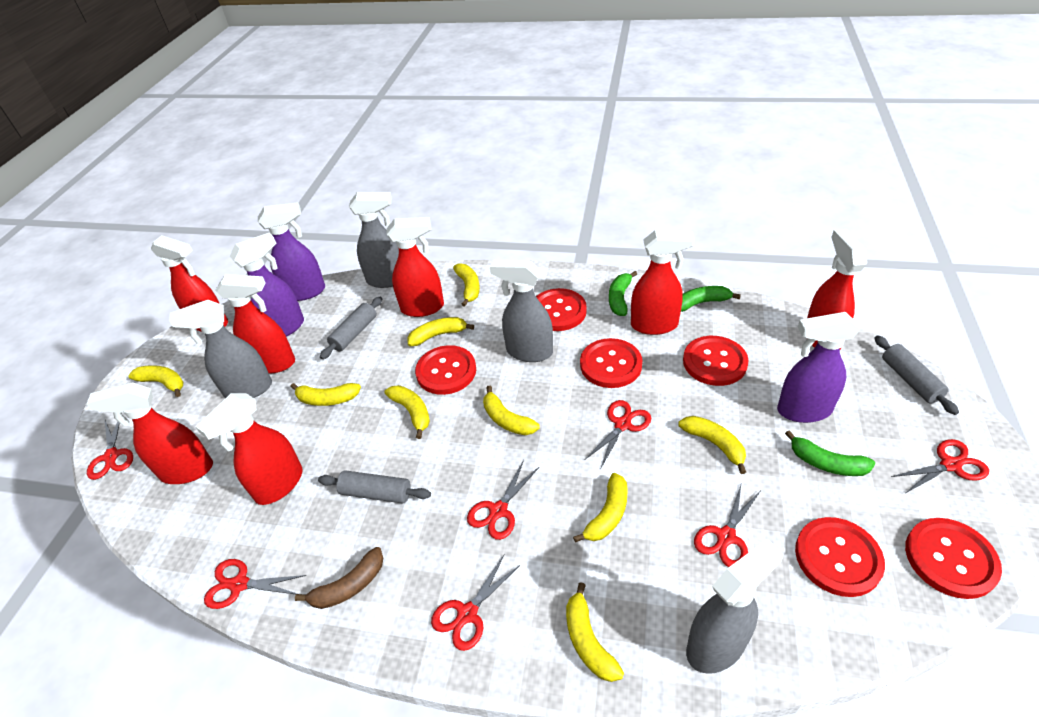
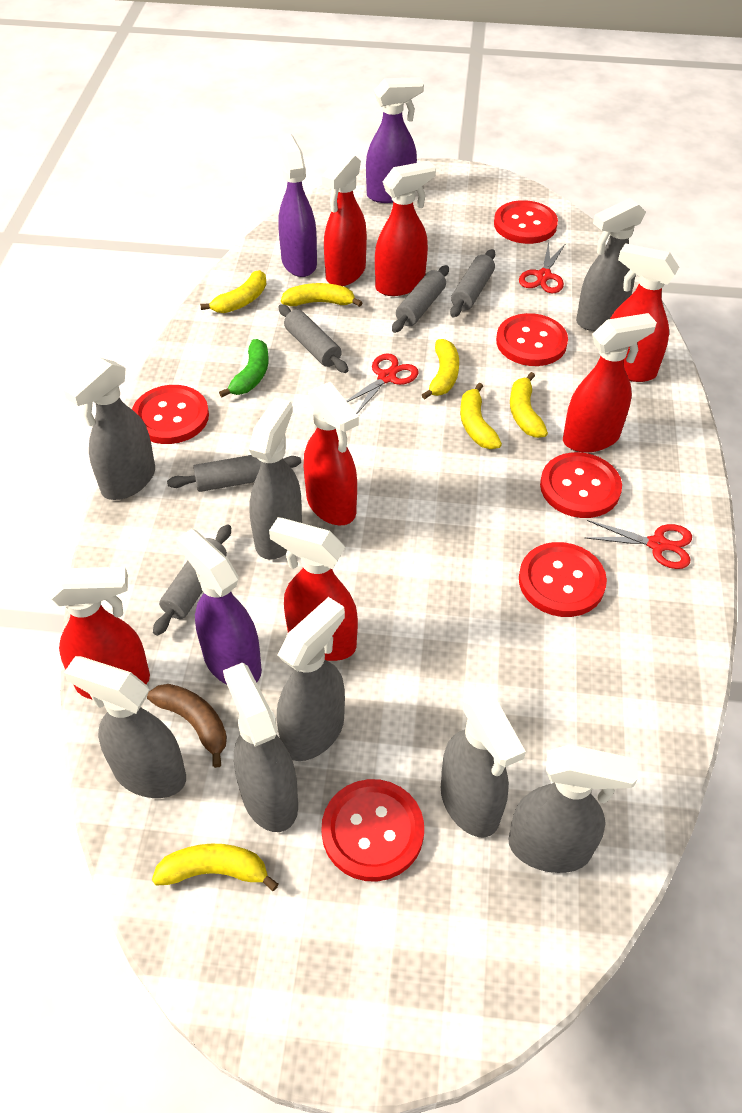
green banana: [609,271,637,316] [681,286,741,312] [785,430,875,476] = 3 -> [219,339,269,397] = 1
grey rolling pin: [318,470,431,504] [320,297,382,359] [874,335,959,415] = 3 -> [153,524,231,636] [167,455,301,492] [278,304,348,373] [392,265,449,333] [450,249,495,317] = 5
grey spray bottle: [169,300,272,398] [349,192,399,288] [490,259,553,362] [686,539,783,674] = 4 -> [64,358,155,500] [64,656,186,798] [223,662,298,832] [249,397,302,560] [277,597,345,761] [441,688,526,837] [509,745,638,873] [576,198,646,331] = 8
red scissors: [87,420,133,480] [204,559,306,609] [431,555,520,651] [467,460,539,540] [584,400,651,468] [694,482,761,567] [891,439,989,493] = 7 -> [347,353,419,414] [519,241,566,293] [584,520,692,569] = 3
yellow banana: [128,365,183,397] [291,383,361,406] [384,385,430,439] [407,317,474,346] [453,263,480,307] [483,386,540,435] [566,582,624,682] [573,473,628,543] [678,416,746,474] = 9 -> [152,844,279,891] [200,270,267,313] [281,283,363,307] [422,339,459,399] [460,383,502,449] [510,372,548,438] = 6

